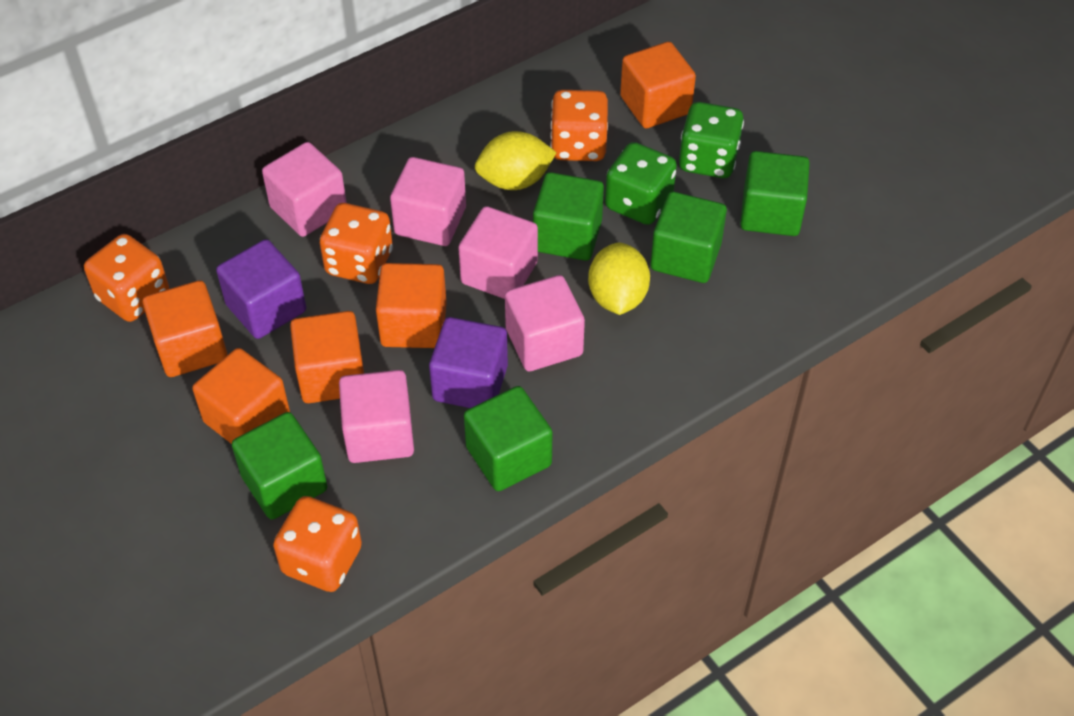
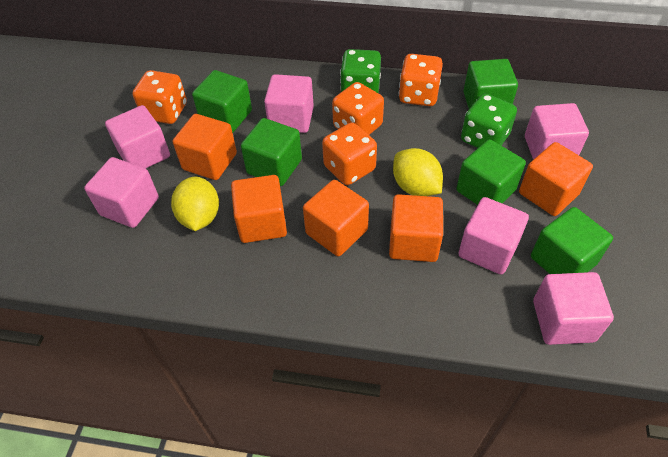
pink cube: [262,142,347,237] [339,370,414,463] [390,157,466,246] [458,206,538,299] [505,275,585,371] = 5 -> [84,157,159,228] [105,105,170,169] [264,74,314,133] [458,197,529,275] [525,103,589,160] [533,272,614,345] = 6
purple cube: [216,239,306,339] [429,317,508,408] = 2 -> none = 0

